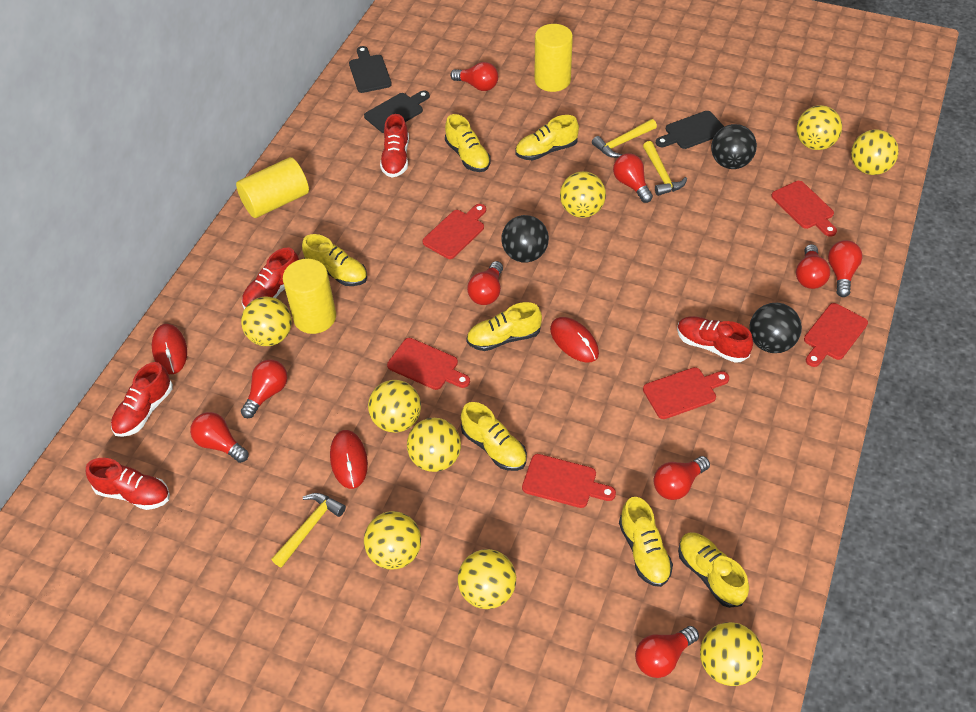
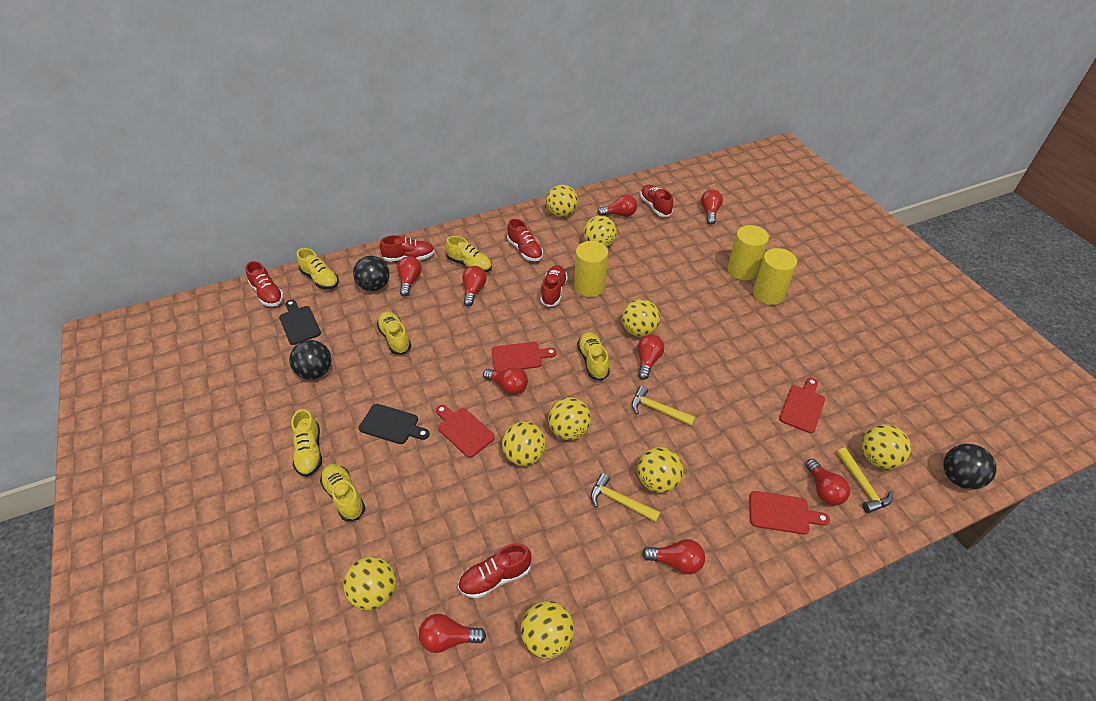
black cutting board: [349,46,392,93] [364,91,430,133] [656,111,724,149] = 3 -> [279,300,321,345] [359,404,430,444] = 2
red cutting board: [387,338,470,390] [423,204,486,259] [522,454,616,508] [643,367,729,419] [771,181,837,237] [804,303,868,367] = 6 -> [436,405,495,458] [492,342,557,371] [749,491,830,535] [779,377,825,433] = 4
red mouse: [152,324,187,374] [330,430,368,489] [550,317,599,362] = 3 -> none = 0
red shoe: [86,458,170,510] [111,362,173,437] [242,248,299,309] [380,114,409,178] [677,316,753,363] = 5 -> [245,261,284,307] [380,235,435,262] [458,543,532,599] [507,219,543,261] [540,265,568,307] [640,185,673,217] = 6
yellow shoe: [302,234,367,286] [445,114,491,172] [461,402,527,471] [466,302,542,351] [515,115,579,160] [619,497,673,587] [678,532,749,608] = 7 -> [291,409,322,477] [297,248,339,289] [320,464,365,521] [377,311,411,355] [446,236,492,272] [577,332,610,381] = 6

